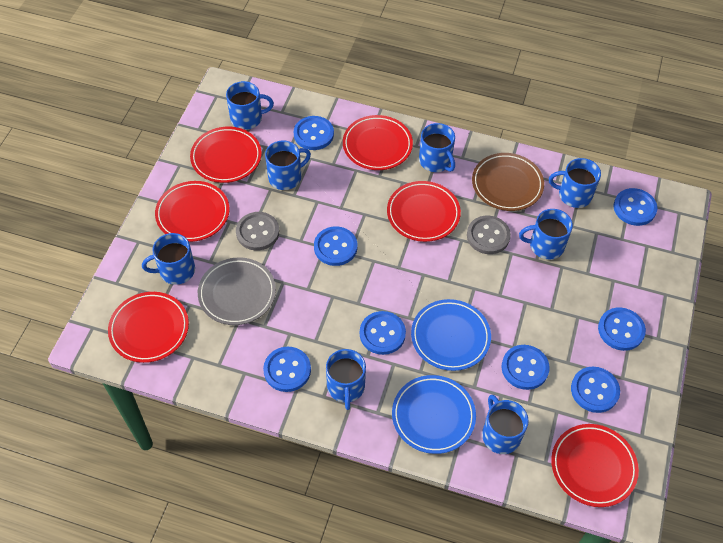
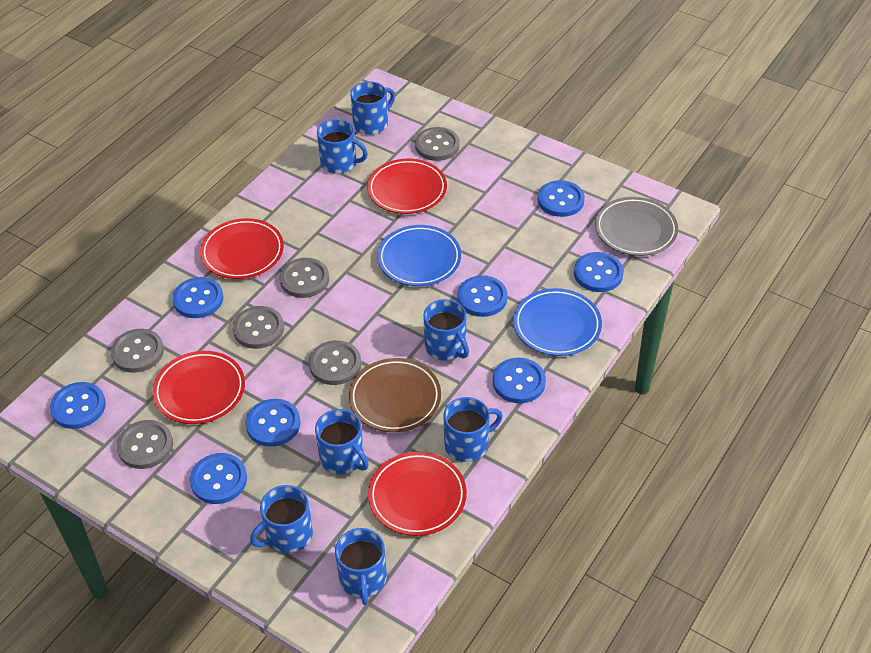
blue mug: [142,233,195,285] [226,81,274,130] [265,141,311,190] [326,349,366,410] [419,123,455,172] [482,395,529,454] [519,209,573,260] [549,158,601,208] = 8 -> [250,485,313,553] [315,409,369,474] [317,119,368,174] [335,528,387,605] [350,81,395,135] [423,299,469,361] [444,397,503,462] = 7
grey button: [236,212,279,250] [467,216,511,254] = 2 -> [111,329,164,373] [117,420,173,469] [232,306,284,349] [280,258,329,298] [309,340,361,385] [415,127,460,161] = 6
red plate: [108,292,189,363] [155,181,229,242] [190,127,262,183] [343,115,413,170] [387,181,461,242] [551,424,639,507] = 6 -> [153,351,245,424] [200,218,284,279] [367,158,447,214] [368,452,467,536] = 4

